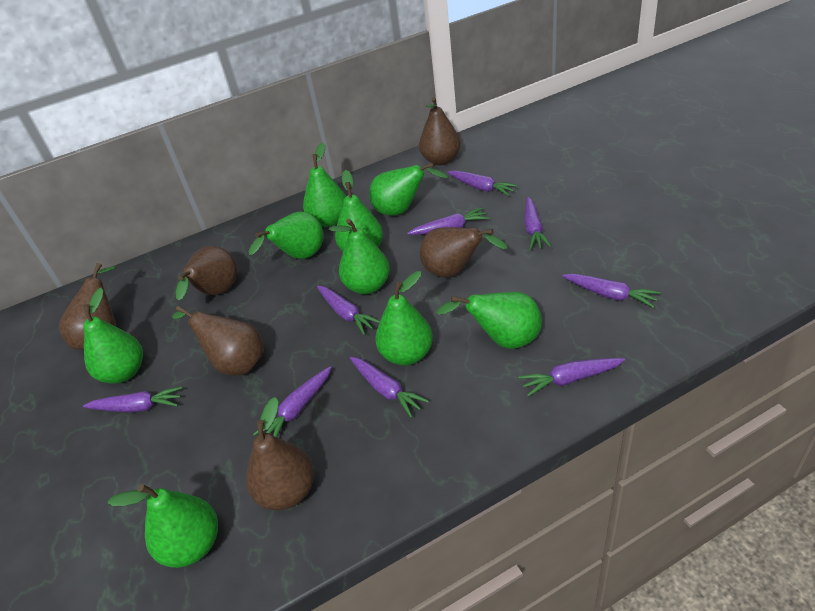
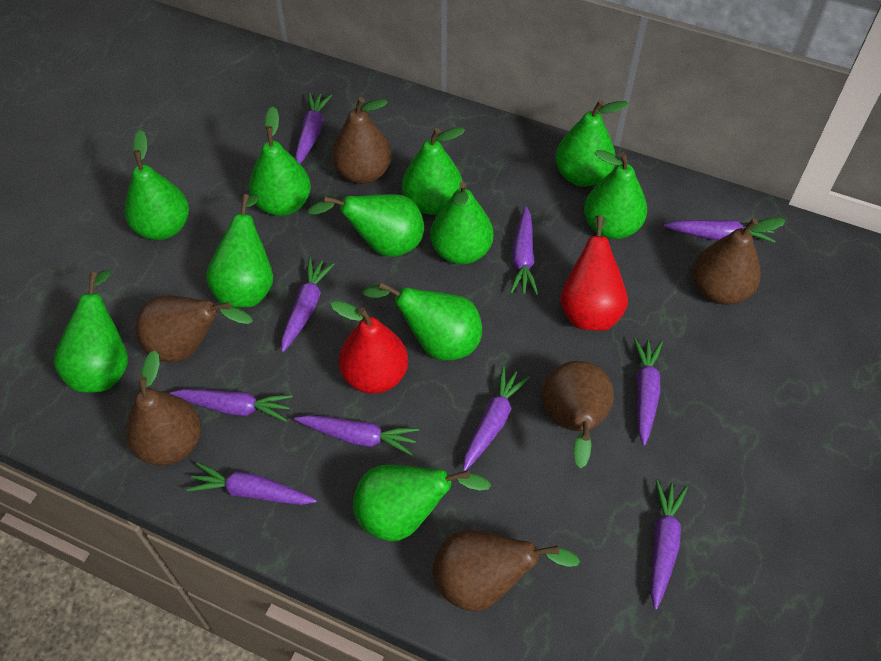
green pear: [83,288,143,384] [107,484,218,568] [248,212,324,259] [303,143,346,227] [329,219,390,294] [335,170,383,251] [369,162,448,216] [375,271,433,366] [436,292,542,349] = 9 -> [54,270,128,393] [124,130,189,240] [206,194,273,307] [249,107,311,216] [308,194,424,257] [353,465,491,541] [363,282,482,360] [402,127,465,215] [430,182,494,264] [555,100,629,187] [584,150,647,239] = 11
purple carrot: [83,387,182,412] [253,366,332,437] [317,286,380,335] [350,357,429,418] [407,207,489,235] [447,171,518,196] [519,358,625,396] [524,197,552,250] [562,274,661,308] = 9 -> [170,389,293,422] [187,463,317,505] [281,258,335,352] [294,415,419,456] [295,92,332,164] [463,366,530,471] [510,206,538,295] [634,338,663,446] [650,480,688,610] [664,220,775,243] = 10
red pear: none = 0 -> [331,301,408,394] [560,215,628,331] = 2

